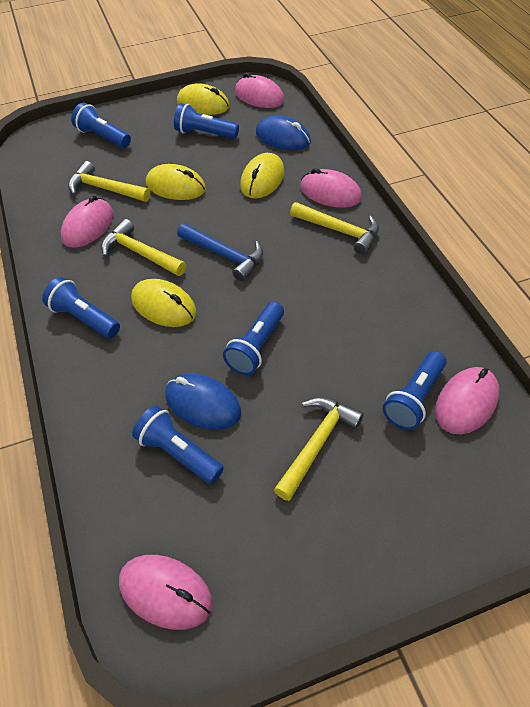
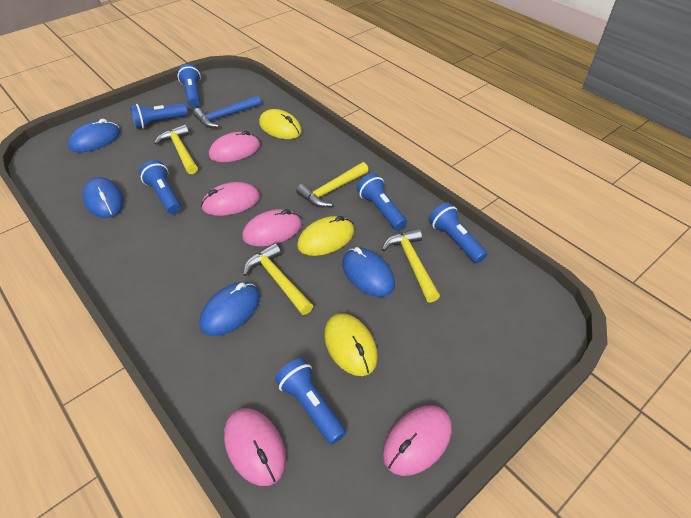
blue mouse: [165,373,241,430] [256,115,311,150] = 2 -> [68,119,120,152] [83,177,124,218] [199,282,260,336] [342,247,395,297] = 4
yellow mouse: [131,279,196,327] [146,164,206,200] [177,83,230,115] [240,153,284,199] = 4 -> [259,109,302,139] [297,216,354,256] [324,313,378,376] = 3

